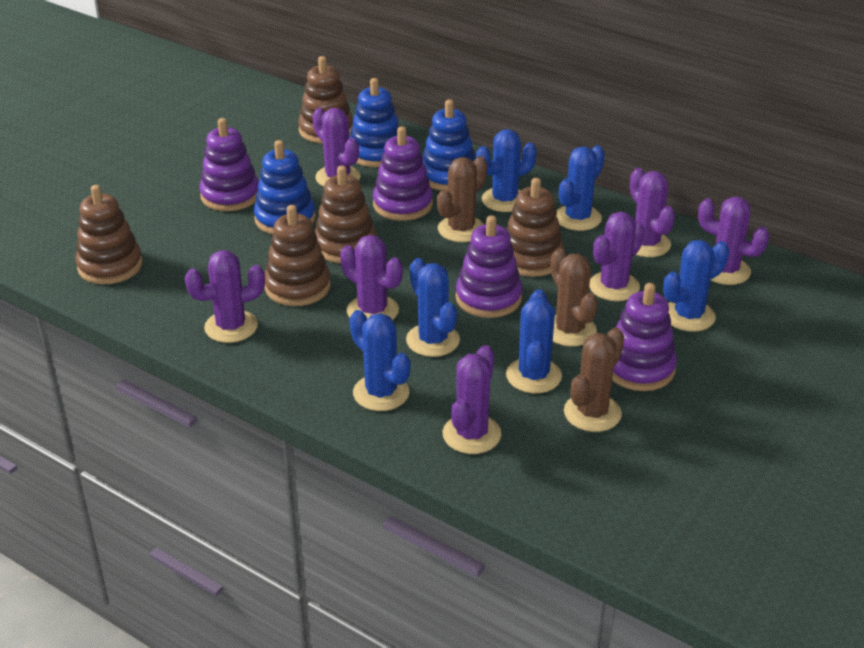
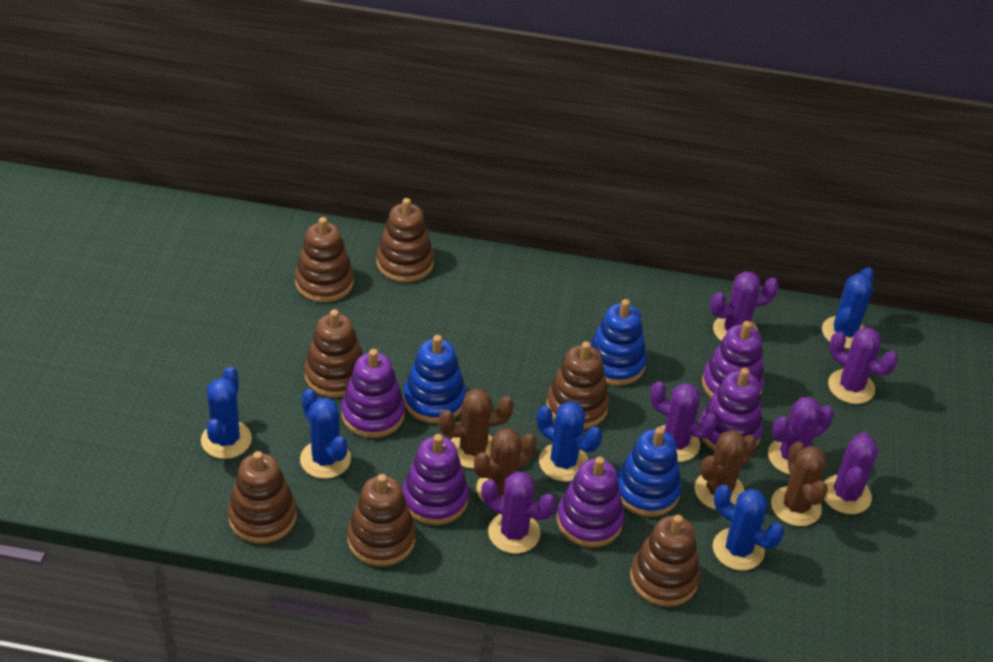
blue cactus: [349,310,410,411] [406,258,460,357] [476,129,537,212] [506,289,562,393] [556,145,605,231] [663,240,729,332] = 6 -> [201,367,252,459] [300,389,351,479] [537,401,602,482] [713,485,784,570] [822,267,874,349] = 5
brown cactus: [437,156,487,242] [551,248,598,346] [564,328,624,432] = 3 -> [439,388,514,469] [474,428,537,502] [694,430,757,510] [771,441,828,526] = 4
brown stacking toy: [75,185,143,284] [265,205,330,306] [298,56,353,143] [314,166,377,263] [506,178,564,277] = 5 -> [228,451,296,544] [295,217,354,302] [304,309,363,398] [347,474,416,566] [376,198,434,282] [546,341,609,429] [630,515,700,607] = 7
purple cactus: [185,250,265,343] [312,108,360,187] [340,235,403,320] [443,345,501,454] [589,212,645,301] [630,168,675,257] [698,196,770,285] = 7 -> [481,472,556,554] [650,381,718,462] [710,271,779,341] [768,397,834,475] [824,432,878,514] [828,327,898,404] = 6
purple stacking toy: [199,118,259,211] [373,127,433,221] [456,215,523,318] [612,283,677,391] = 4 -> [341,349,405,438] [402,434,469,525] [557,456,624,547] [699,368,763,451] [702,321,765,399] = 5

